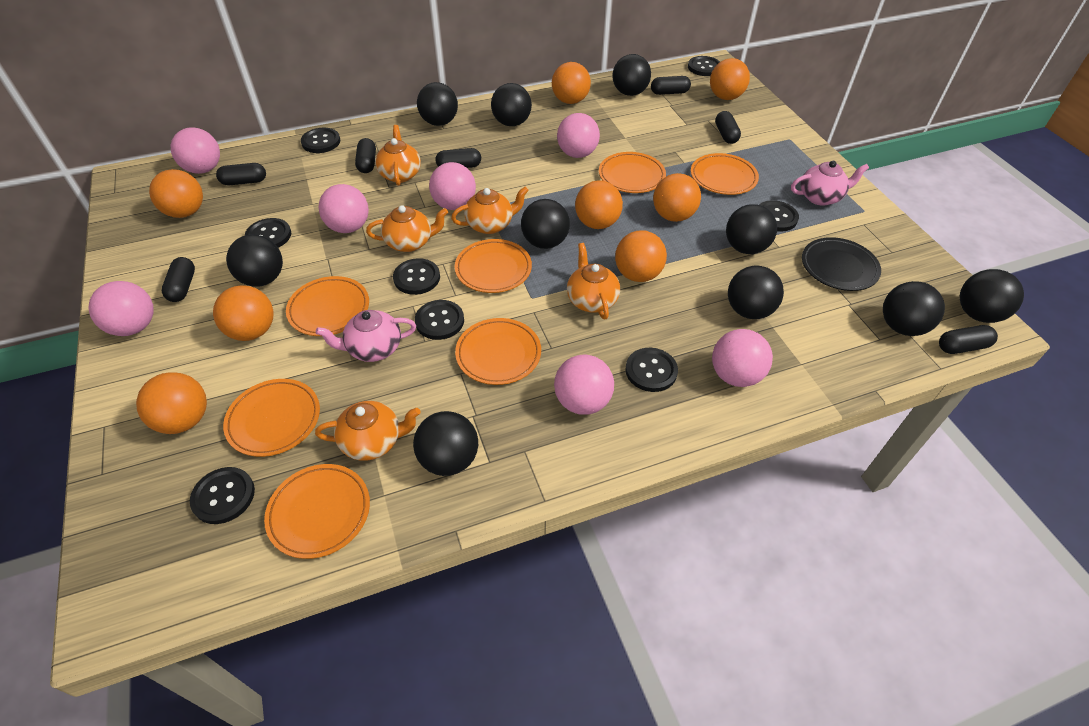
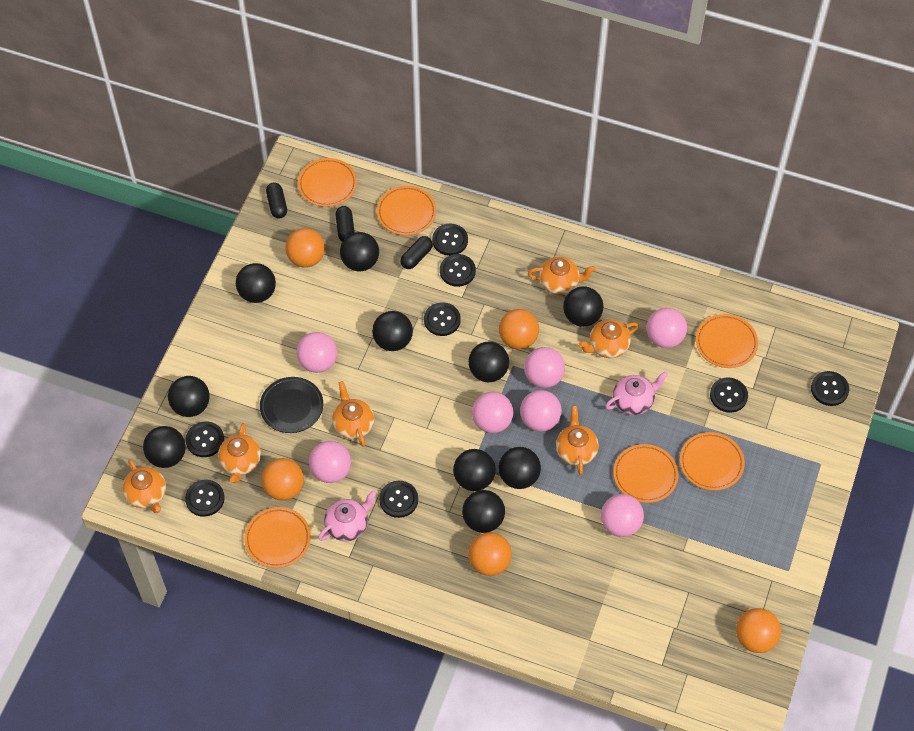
black capsule: [162,257,195,302] [216,163,266,185] [355,138,376,173] [435,148,481,168] [651,76,691,95] [715,111,741,144] [939,325,998,354] = 7 -> [266,182,287,219] [336,206,355,242] [400,236,433,269] = 3
orange ball: [136,372,207,434] [149,169,203,218] [213,285,274,341] [552,62,591,104] [575,180,623,229] [615,230,667,282] [653,173,701,222] [710,58,750,100] = 8 -> [261,458,304,501] [286,228,325,268] [468,532,512,576] [499,309,539,349] [736,608,781,653] = 5
orange plate: [223,379,320,457] [264,464,370,559] [286,276,369,336] [455,239,532,293] [455,318,541,385] [599,152,666,193] [691,153,759,195] = 7 -> [244,507,311,568] [298,158,357,207] [377,186,436,235] [613,444,679,503] [680,432,745,491] [696,314,758,368] = 6
orange teapot: [315,401,421,461] [366,205,448,252] [375,125,421,186] [451,187,529,234] [567,243,620,319] = 5 -> [122,459,166,513] [218,423,261,483] [332,381,374,447] [528,257,596,295] [556,405,599,475] [579,319,639,358] = 6

